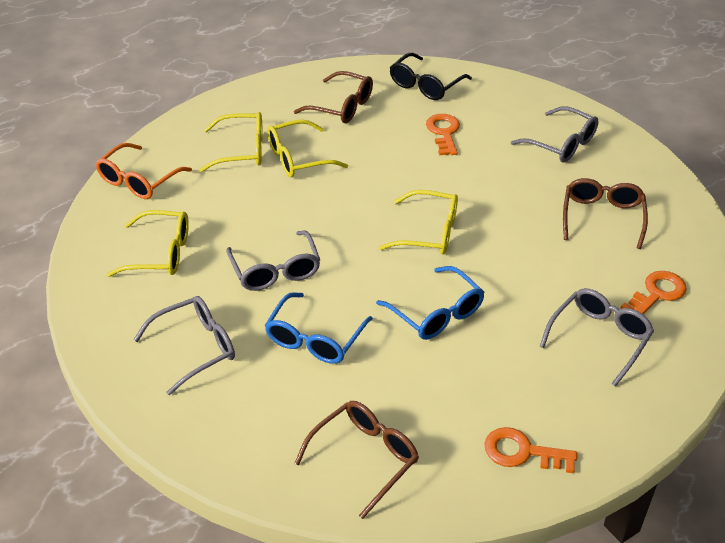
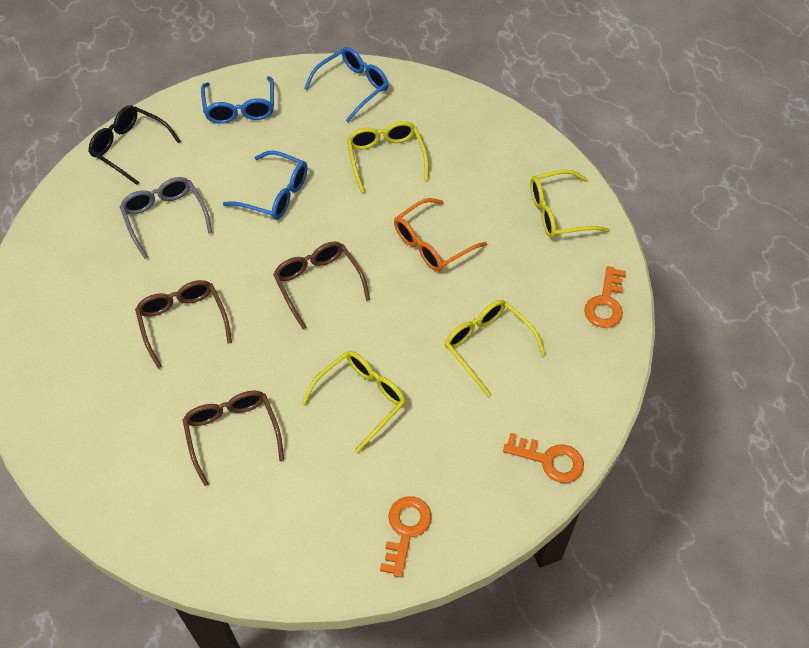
blue glasses: [265,292,373,364] [376,266,484,340] = 2 -> [201,76,274,124] [223,151,308,220] [304,47,389,122] = 3
grey glasses: [133,296,235,395] [226,230,320,291] [511,106,599,163] [539,288,654,387] = 4 -> [120,177,213,259] = 1

